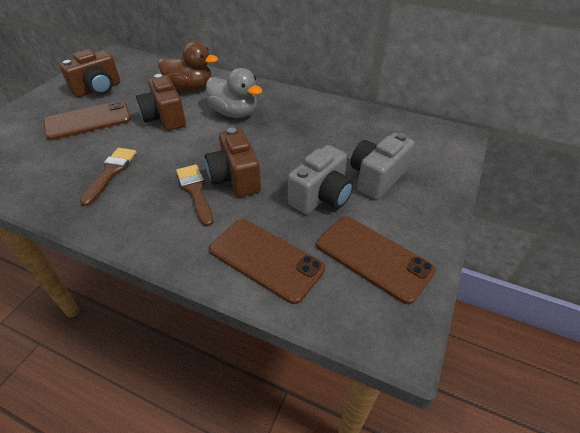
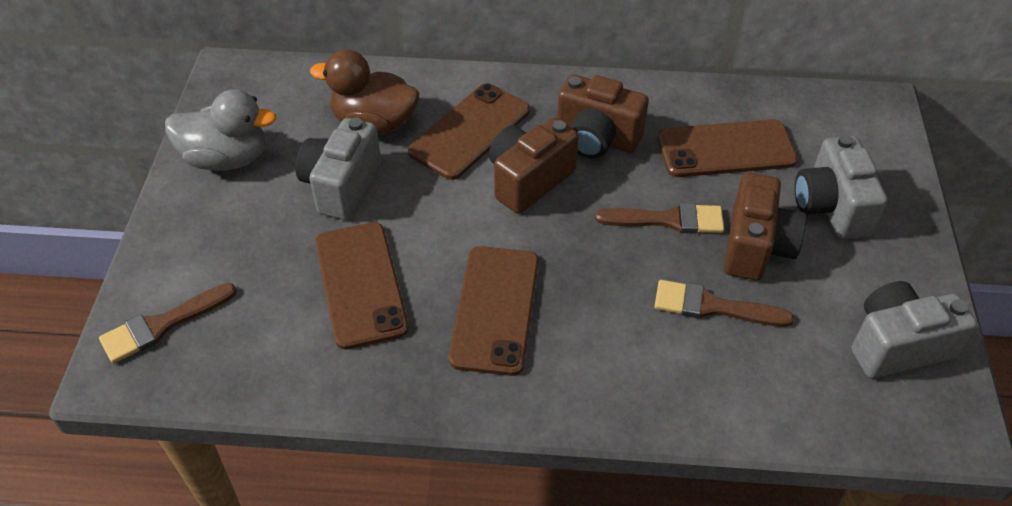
brown brush: [80,148,137,207] [176,164,213,227] = 2 -> [99,283,237,364] [595,203,724,234] [654,280,794,327] = 3
brown phone: [44,100,131,140] [209,219,325,304] [317,216,436,304] = 3 -> [315,222,409,350] [408,83,530,180] [449,246,539,376] [658,119,798,177] = 4
grey camera: [288,145,354,214] [350,133,414,200] = 2 -> [295,118,381,220] [795,135,887,239] [852,281,977,378] = 3

